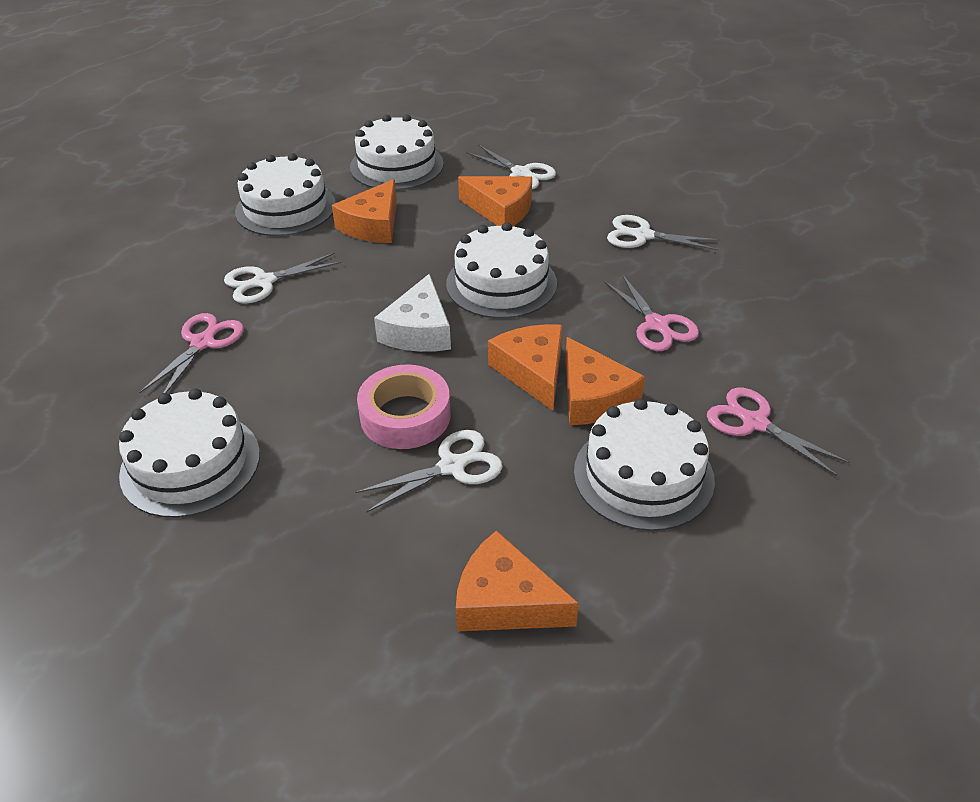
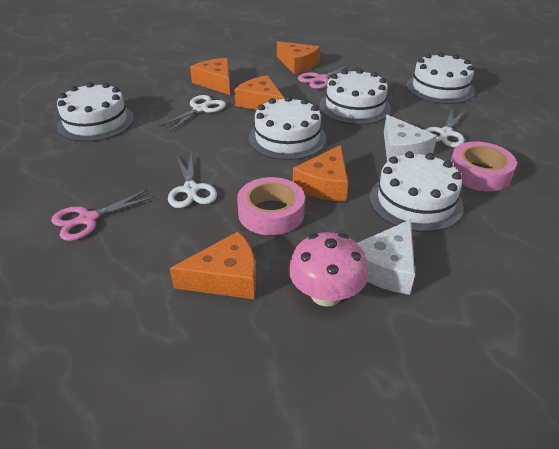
pink mushroom: none = 0 -> [289,232,368,307] = 1
pink scissors: [139,313,244,393] [604,274,699,351] [707,388,850,476] = 3 -> [51,189,155,241] [298,65,359,89] = 2
pink tape: [357,364,451,449] = 1 -> [237,177,305,235] [451,142,517,191] = 2
white cheese: [374,274,451,352] = 1 -> [357,219,415,295] [384,115,437,162] = 2
white scissors: [224,253,342,304] [355,430,503,513] [466,145,556,189] [607,215,720,250] = 4 -> [158,95,226,132] [168,153,217,208] [425,109,466,147] = 3

